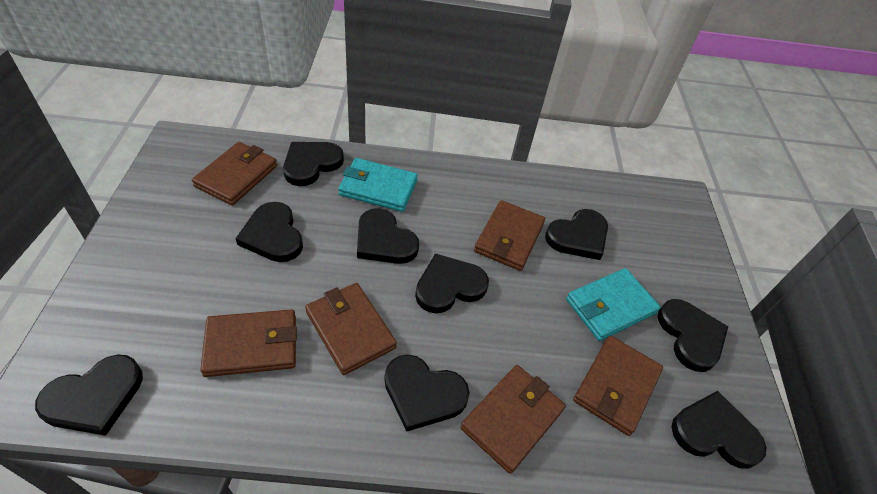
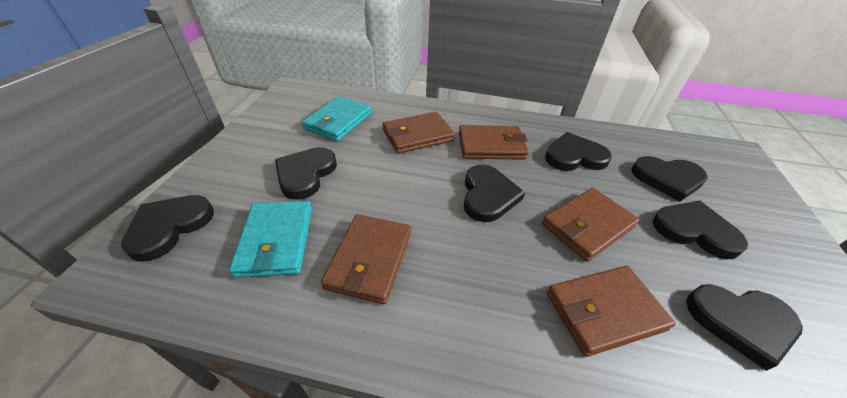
black heart: [35,354,143,436] [235,202,303,262] [283,142,344,186] [357,208,419,264] [384,354,469,432] [415,254,489,313] [545,209,608,260] [658,299,728,372] [671,391,766,469] = 9 -> [121,195,214,261] [275,147,337,200] [464,165,525,222] [545,132,612,171] [631,156,708,202] [653,201,748,259] [686,284,803,371] = 7
brown wallet: [192,142,277,205] [200,309,297,377] [305,283,397,375] [460,365,566,474] [474,200,545,271] [573,336,663,436] = 6 -> [321,214,411,304] [383,112,455,154] [459,125,529,160] [542,188,639,262] [547,266,676,357] = 5

